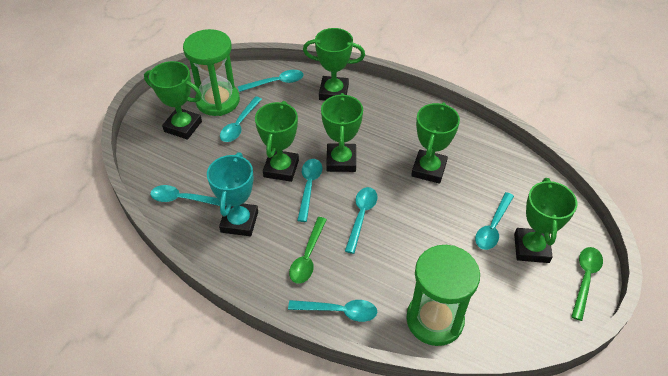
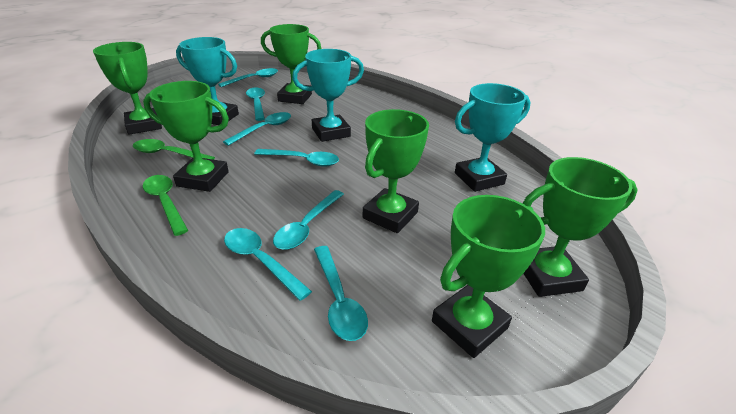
green hourglass: [183,29,240,116] [406,245,480,346] = 2 -> none = 0
turquoise trophy: [207,152,258,236] = 1 -> [176,37,239,125] [292,49,364,142] [455,83,531,192] = 3

